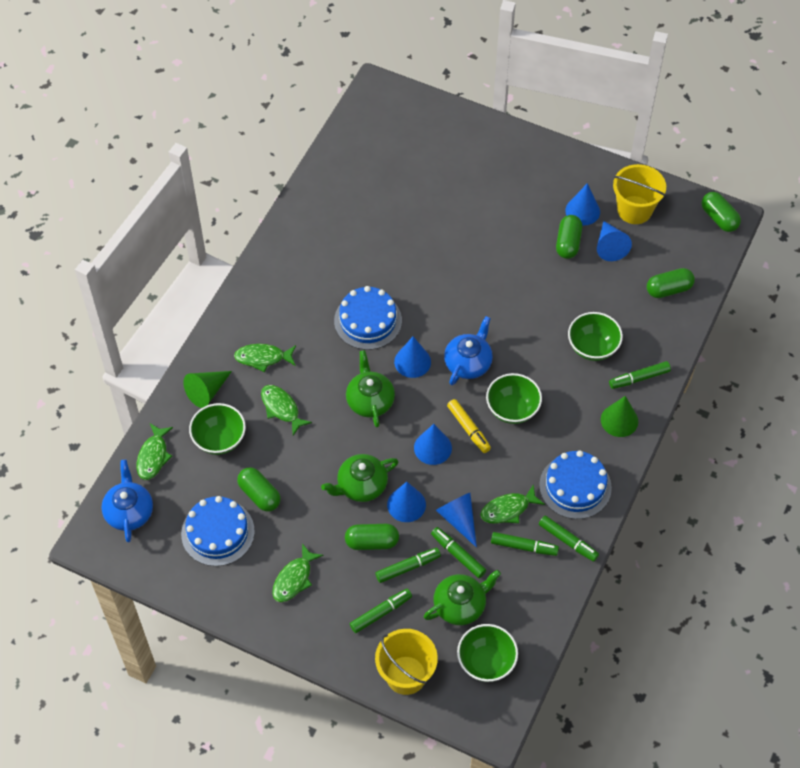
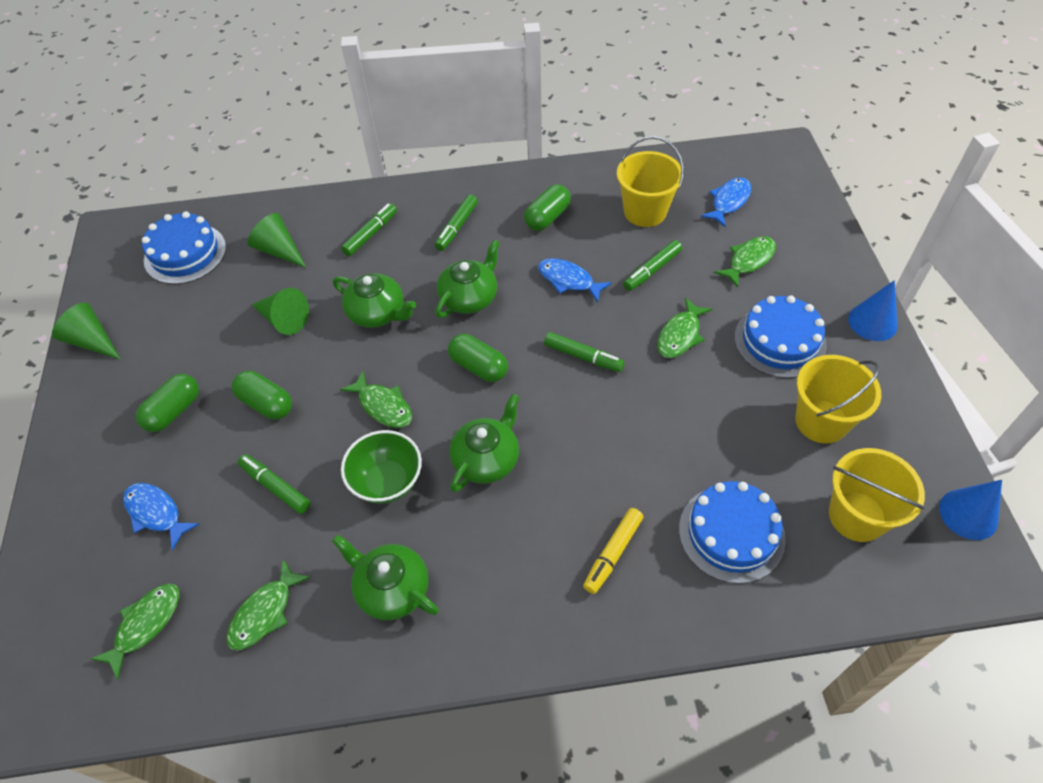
blue cone: [387,482,426,522] [394,337,431,378] [414,424,452,465] [436,493,477,548] [565,183,600,225] [597,221,632,261] = 6 -> [848,280,898,341] [939,480,1002,540] = 2
blue fish: none = 0 -> [123,483,200,551] [538,258,612,302] [701,177,751,227] = 3
blue teapot: [101,460,153,542] [444,316,493,385] = 2 -> none = 0
green bowl: [189,403,246,455] [457,624,518,682] [486,373,542,424] [568,312,623,361] = 4 -> [341,430,422,504] = 1
green capsule: [237,467,281,512] [345,524,399,550] [556,215,582,259] [647,268,695,298] [702,192,741,232] = 5 -> [136,374,199,432] [232,371,292,420] [448,334,508,382] [524,184,571,231] = 4
green cone: [183,371,232,408] [601,396,638,437] = 2 -> [52,303,120,359] [248,213,306,268] [252,288,309,335] = 3
green marker: [350,589,412,633] [375,548,441,583] [431,527,486,578] [491,532,559,556] [539,516,599,562] [609,361,671,389] = 6 -> [238,454,311,514] [341,203,397,256] [435,195,478,251] [544,332,625,372] [623,240,682,291] = 5
green teapot: [321,454,399,502] [346,350,395,428] [424,570,501,625] = 3 -> [332,535,439,620] [333,273,416,328] [435,240,500,318] [449,394,519,492] = 4
yellow bucket: [375,629,438,695] [613,164,666,224] = 2 -> [617,136,684,227] [795,355,881,443] [829,448,925,542] = 3

